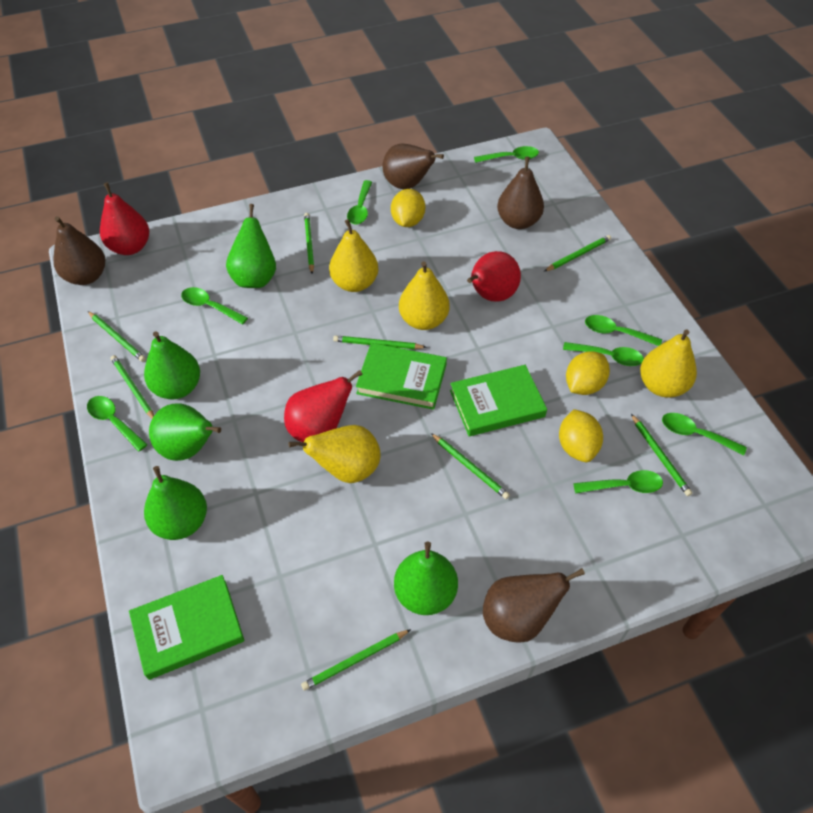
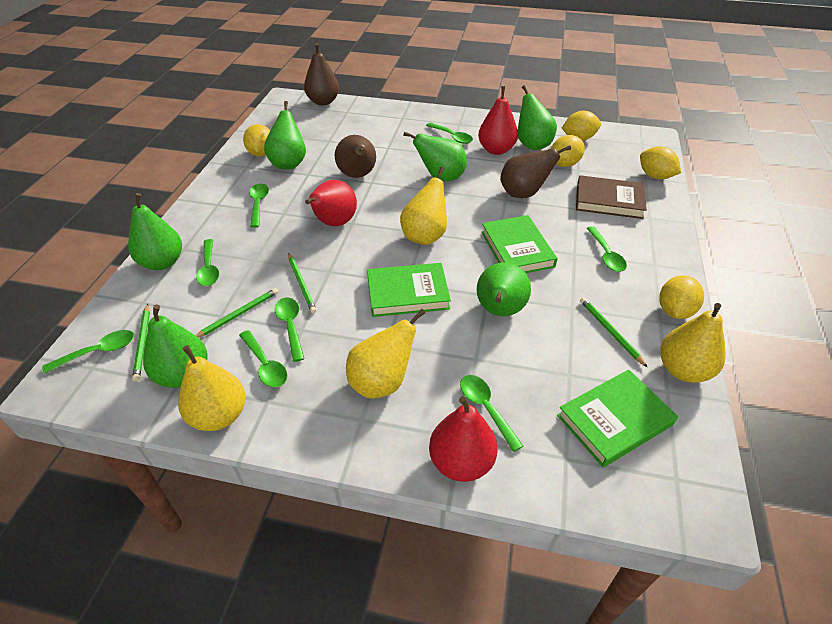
brown book: none = 0 -> [576,175,647,219] = 1
brown pear: [53,216,105,285] [383,143,444,189] [483,568,585,643] [497,157,544,229] = 4 -> [304,43,339,106] [335,135,376,178] [500,145,571,198] = 3
green pear: [144,331,200,399] [144,466,207,540] [149,404,221,461] [226,204,276,288] [394,542,458,615] = 5 -> [128,193,182,270] [143,305,208,388] [264,101,306,170] [404,132,467,181] [477,262,531,316] [518,85,557,150] = 6
green pencil: [88,311,146,362] [111,355,154,418] [301,629,411,691] [304,213,314,274] [333,335,427,349] [431,433,510,499] [544,235,611,271] [631,414,692,496] = 8 -> [132,304,150,382] [195,288,278,338] [288,253,317,313] [580,297,648,368] = 4
yellow lemon: [391,189,425,227] [559,409,603,462] [566,351,610,395] = 3 -> [243,124,270,157] [551,135,585,167] [562,111,601,141] [640,146,681,179] [659,275,704,319] = 5

